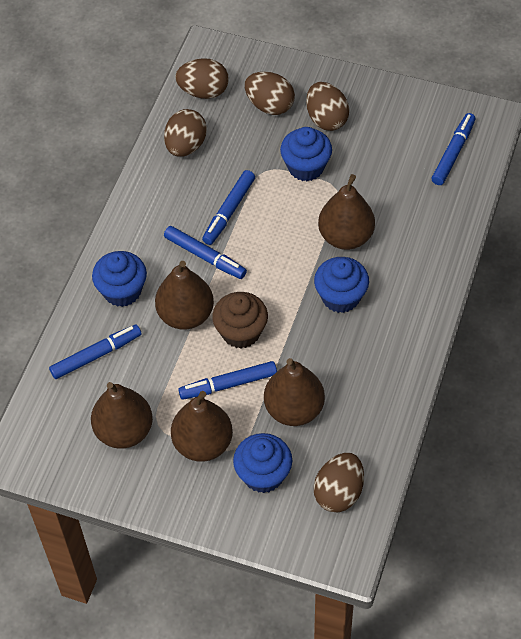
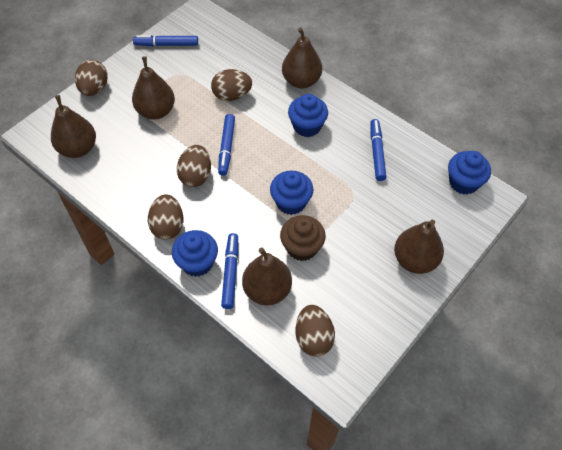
blue marker: [49,324,142,379] [164,226,247,279] [178,361,277,400] [202,170,255,245] [432,113,475,185] = 5 -> [133,35,198,46] [218,114,235,176] [221,233,238,309] [370,119,386,181] = 4

